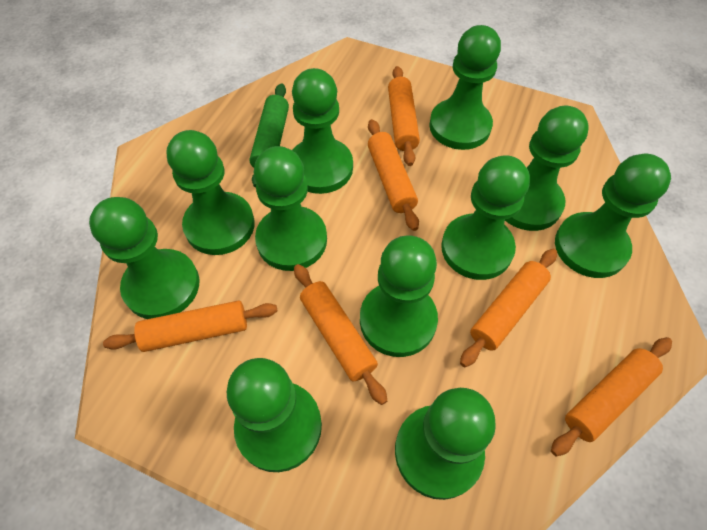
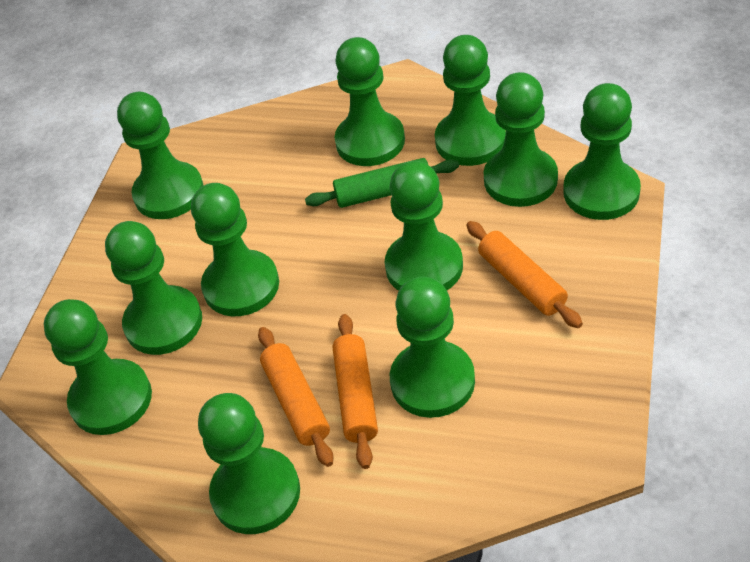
orange rolling pin: [103,301,278,352] [294,264,387,405] [368,119,419,231] [388,66,420,166] [460,249,557,367] [551,337,672,457] = 6 -> [258,327,333,467] [332,314,378,469] [467,221,583,328] = 3

